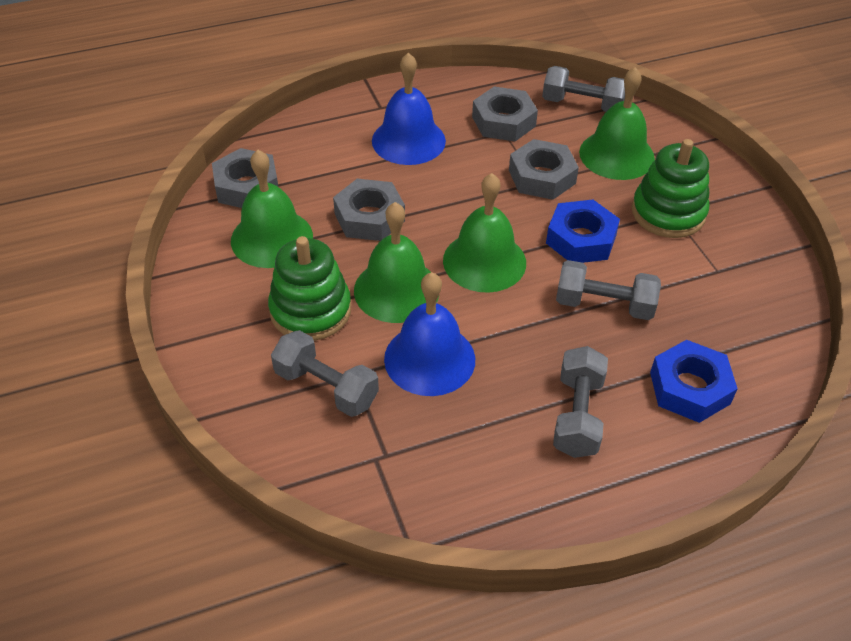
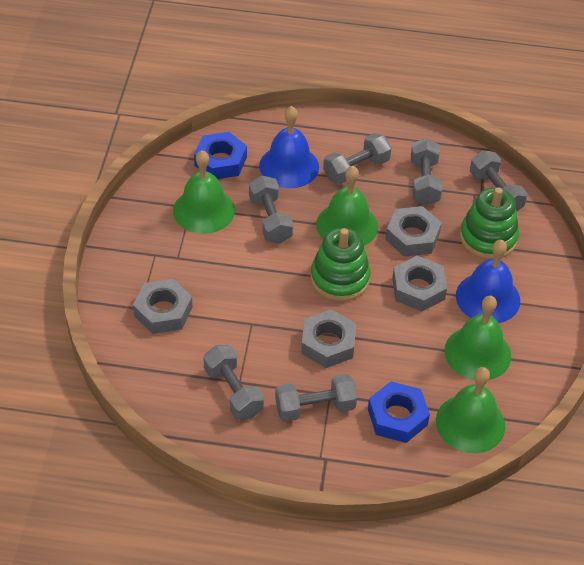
grey dumbbell: [271,330,379,417] [542,66,625,112] [553,346,608,458] [556,260,661,320] = 4 -> [203,345,264,420] [249,175,293,244] [275,374,357,422] [323,133,392,184] [411,138,443,205] [470,150,527,211] = 6

